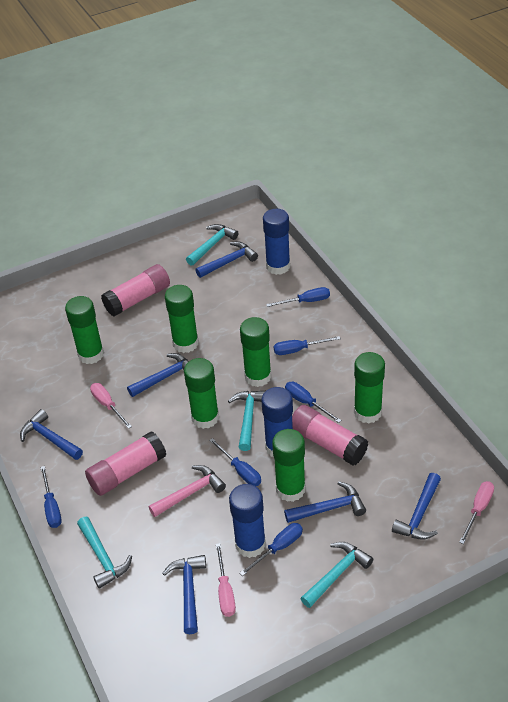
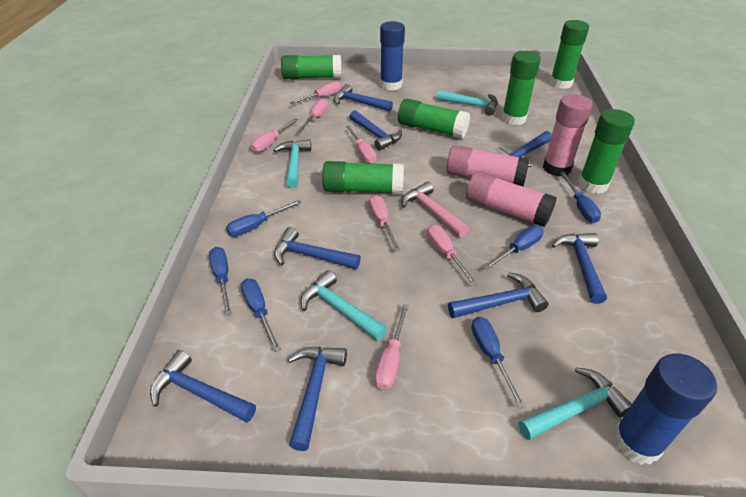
blue glue stick: [229,484,266,558] [261,387,293,457] [263,209,290,275] = 3 -> [380,21,405,91] [613,353,717,465] = 2
blue hammer: [20,409,83,460] [127,353,189,397] [162,555,206,634] [195,241,258,278] [284,481,366,523] [392,473,441,540] = 6 -> [150,350,256,423] [274,227,361,269] [288,347,347,451] [334,84,393,111] [349,110,402,150] [448,272,549,318] [494,131,552,167] [552,233,607,304] = 8
pink screwdriver: [90,383,132,429] [216,543,236,617] [459,481,494,544] = 3 -> [251,118,298,152] [290,81,342,104] [297,99,328,133] [346,126,377,164] [369,195,400,251] [375,304,409,390] [427,225,478,285] = 7

